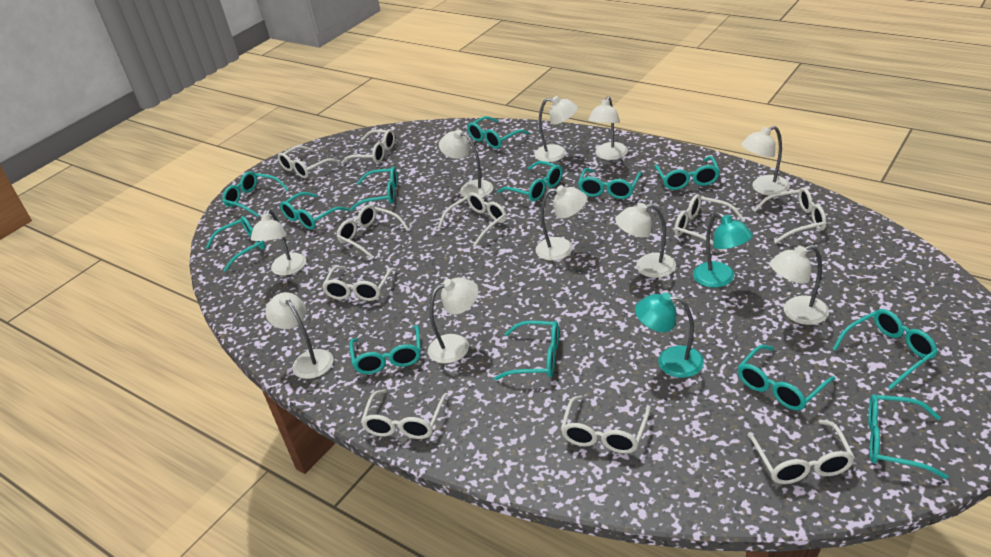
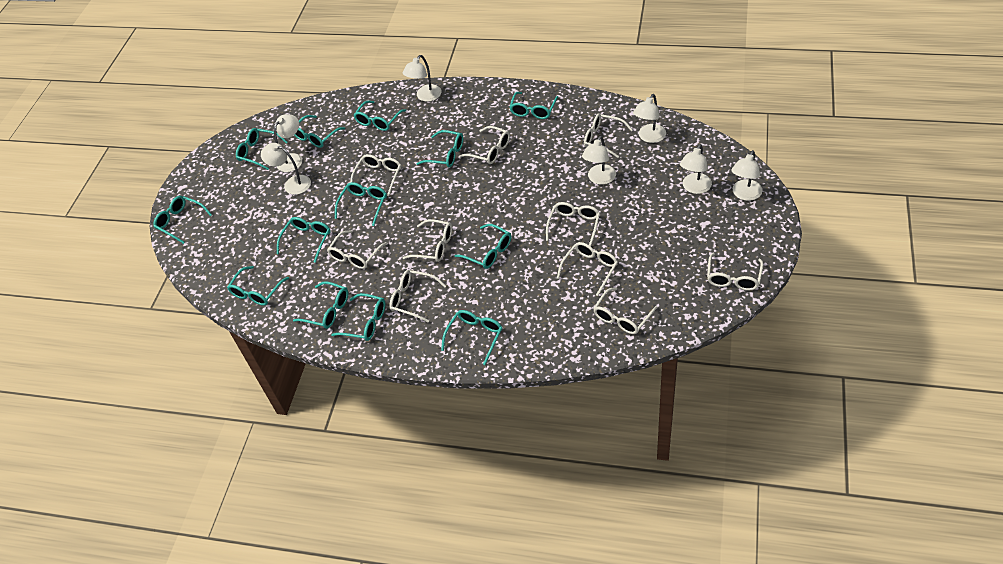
turquoise lamp: [635,293,704,378] [693,212,753,288] = 2 -> none = 0
white lamp: [251,209,306,276] [265,292,333,379] [428,277,479,364] [439,129,493,198] [534,96,578,162] [536,185,587,261] [588,96,628,160] [615,203,676,278] [741,126,790,196] [770,245,829,325] = 10 -> [261,143,311,195] [274,114,302,172] [403,55,442,102] [582,135,616,185] [633,94,666,143] [680,144,712,194] [732,150,762,201] = 7

